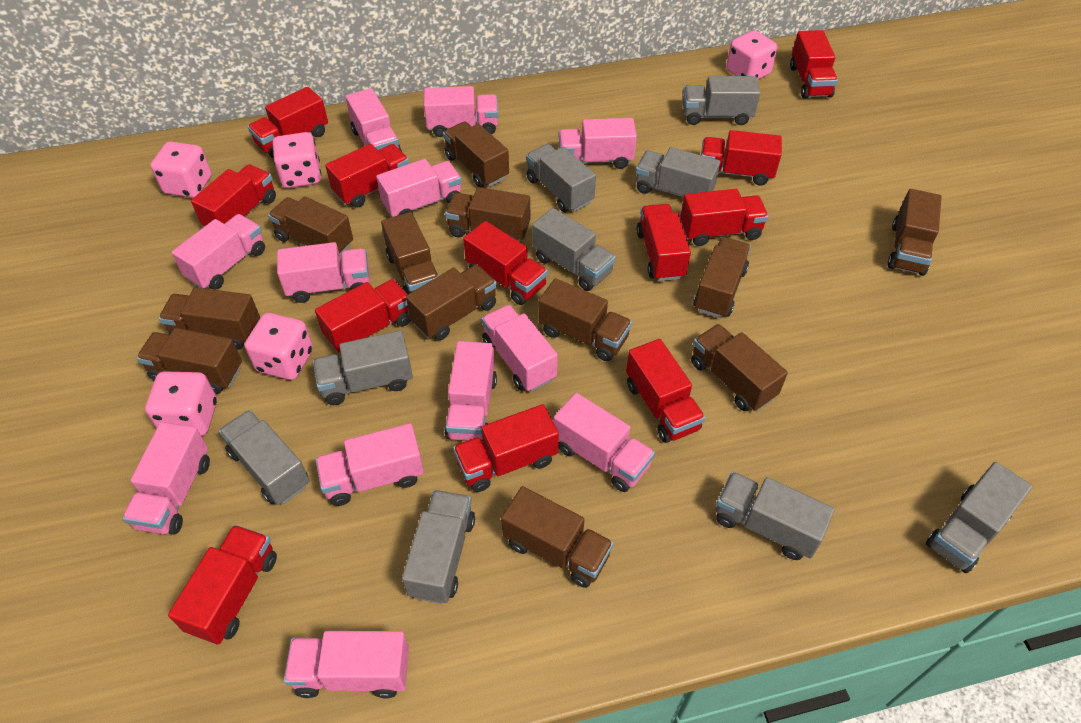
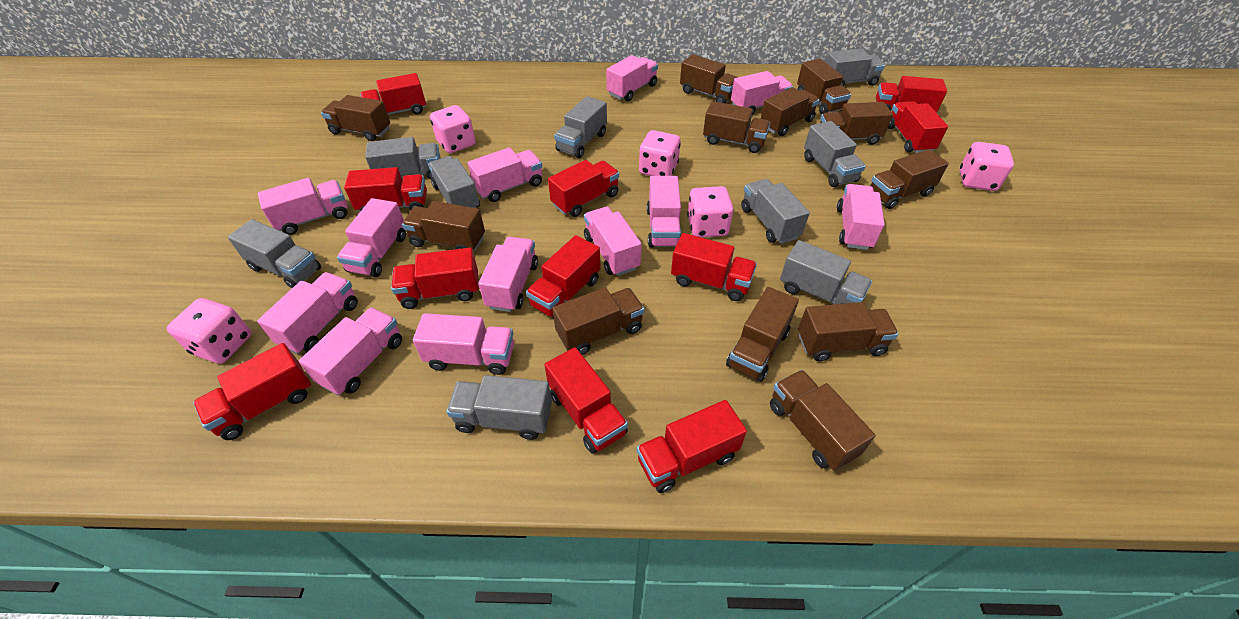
red truck: [168,525,277,645] [191,164,276,226] [248,87,328,158] [315,279,411,353] [325,144,409,208] [453,404,559,492] [463,221,548,305] [626,339,705,443] [637,204,691,281] [680,189,769,246] [701,130,782,186] [790,30,838,99] = 12 -> [193,343,311,440] [344,167,427,211] [360,73,426,115] [391,248,479,309] [526,235,601,319] [544,347,628,454] [548,160,619,217] [637,400,747,493] [671,233,757,301] [876,76,947,112] [888,101,948,153] = 11

